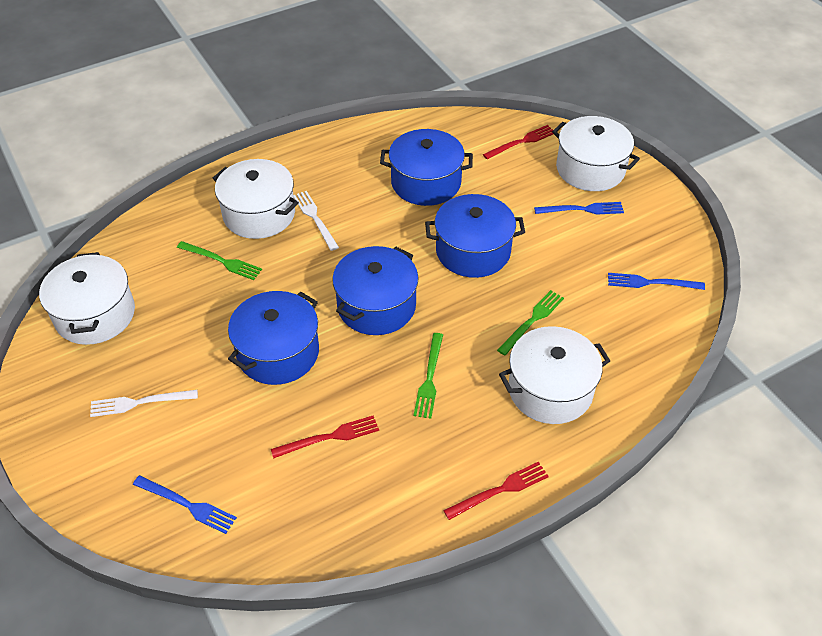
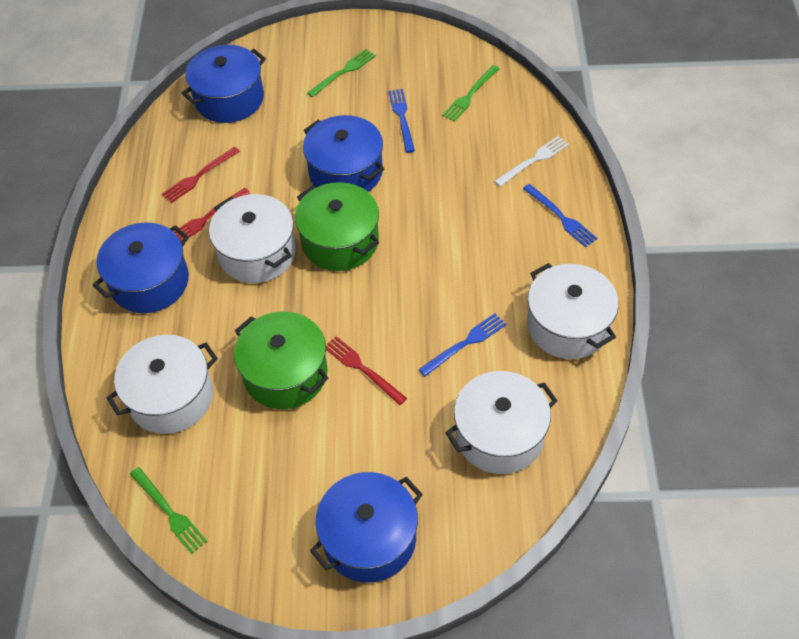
green pot: none = 0 -> [234,312,329,409] [295,182,379,271] = 2
white fork: [90,390,198,417] [294,191,339,251] = 2 -> [494,136,569,187] = 1

